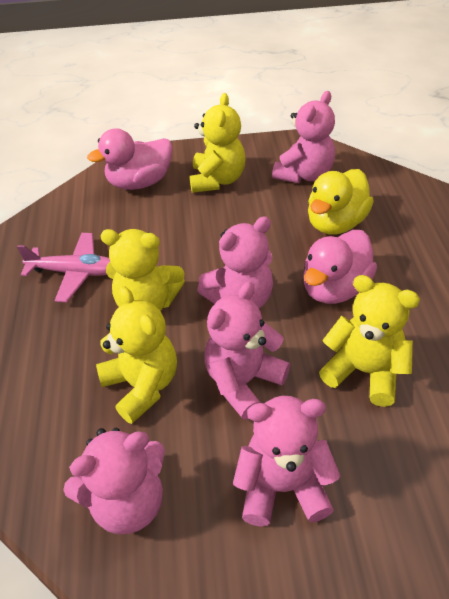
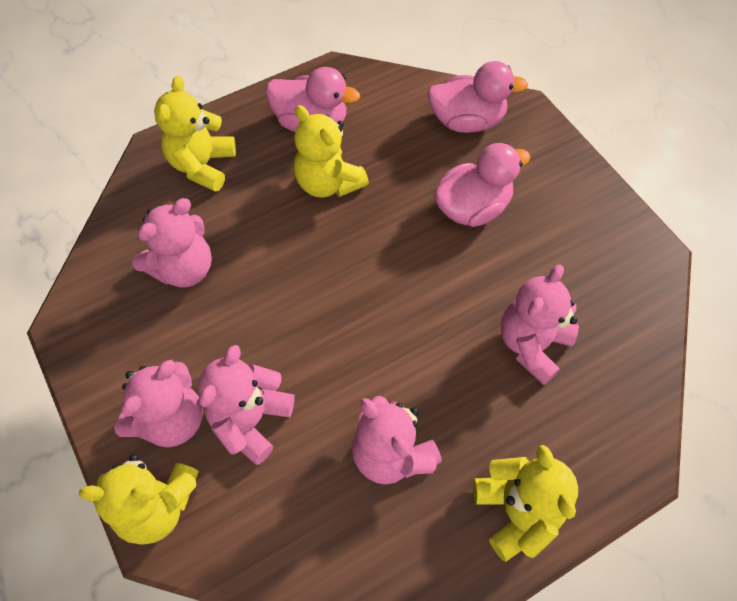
pink duck: [87,128,173,190] [303,230,377,304] = 2 -> [266,67,360,132] [428,61,528,133] [434,143,531,227] = 3
pink plane: [17,233,110,302] = 1 -> none = 0
yellow duck: [308,169,374,235] = 1 -> none = 0

